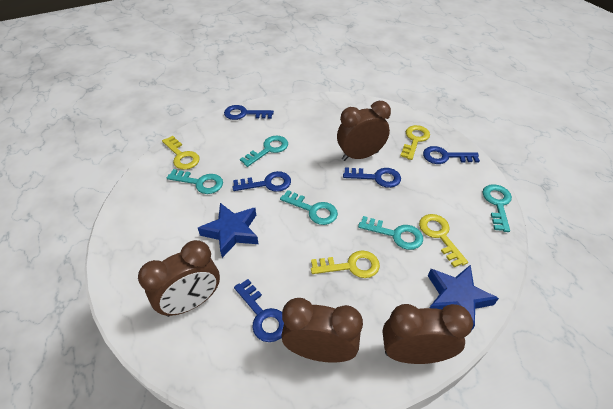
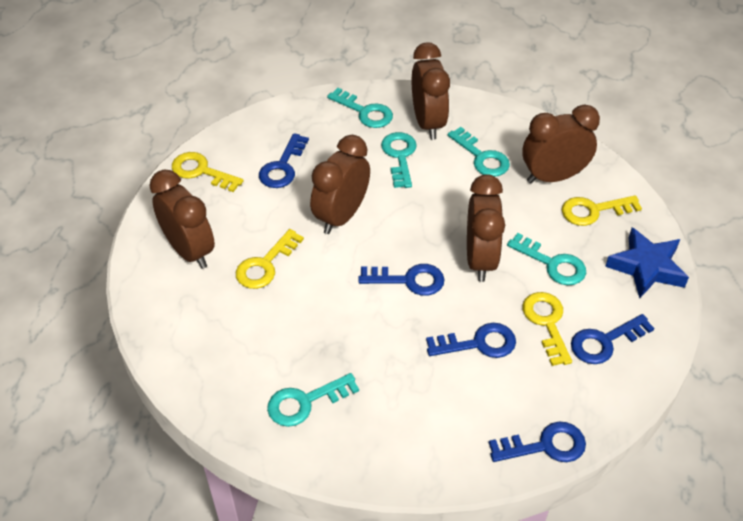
blue star: [198,203,258,258] [428,265,499,331] = 2 -> [605,227,689,298] = 1
brown clock: [138,240,220,317] [281,298,363,362] [337,101,391,161] [383,304,473,364] = 4 -> [150,170,215,269] [310,135,370,234] [412,42,450,140] [467,174,505,282] [522,105,600,183] = 5

